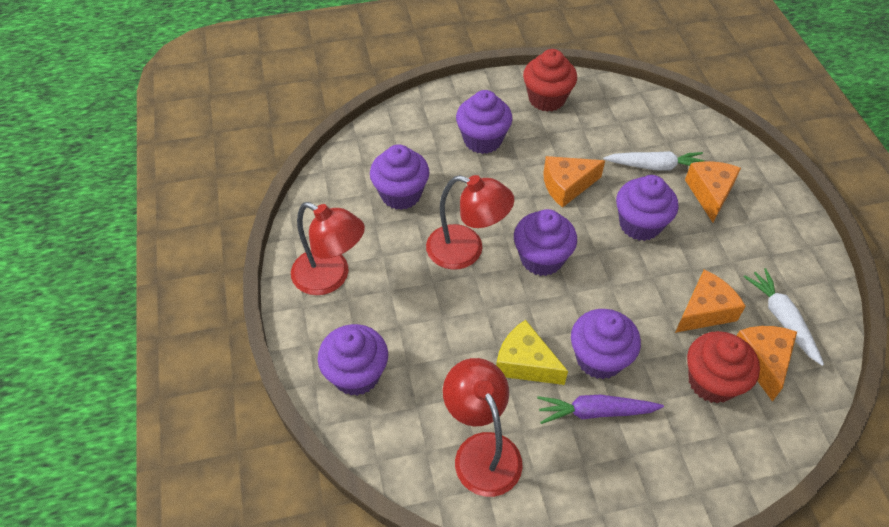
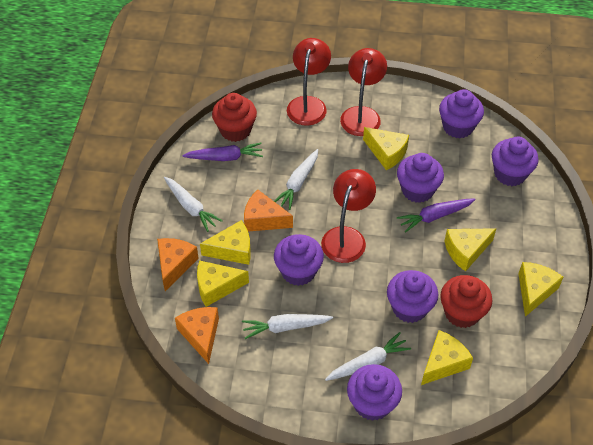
orange cheese: [543,156,605,208] [675,269,746,333] [685,161,741,223] [737,326,797,402] = 4 -> [157,238,199,291] [175,307,219,364] [244,190,293,232] = 3
purple carrot: [537,395,664,424] = 1 -> [182,143,263,161] [397,198,476,233] = 2
white carrot: [603,151,705,171] [744,268,824,366] = 2 -> [164,177,223,232] [242,314,333,339] [274,149,318,210] [325,332,411,381] = 4
yellow cheese: [496,320,568,385] = 1 -> [197,260,249,307] [200,220,251,265] [363,127,409,170] [421,330,473,385] [445,228,497,272] [518,262,563,317] = 6

